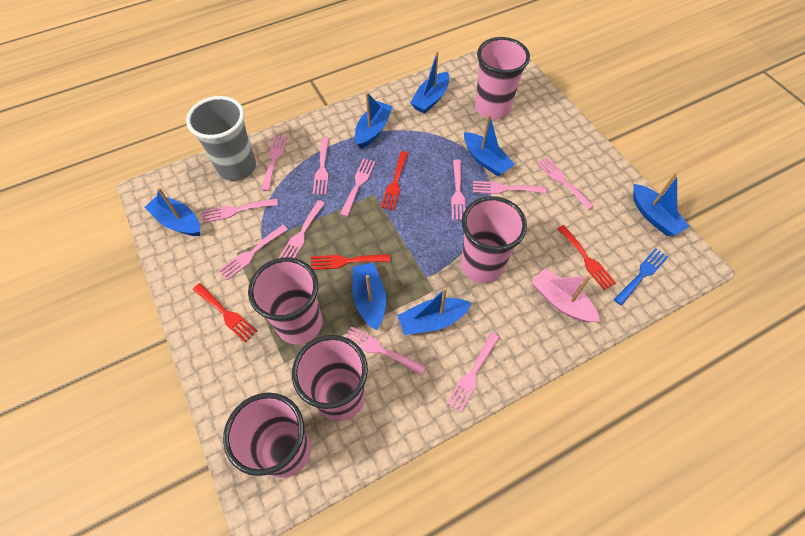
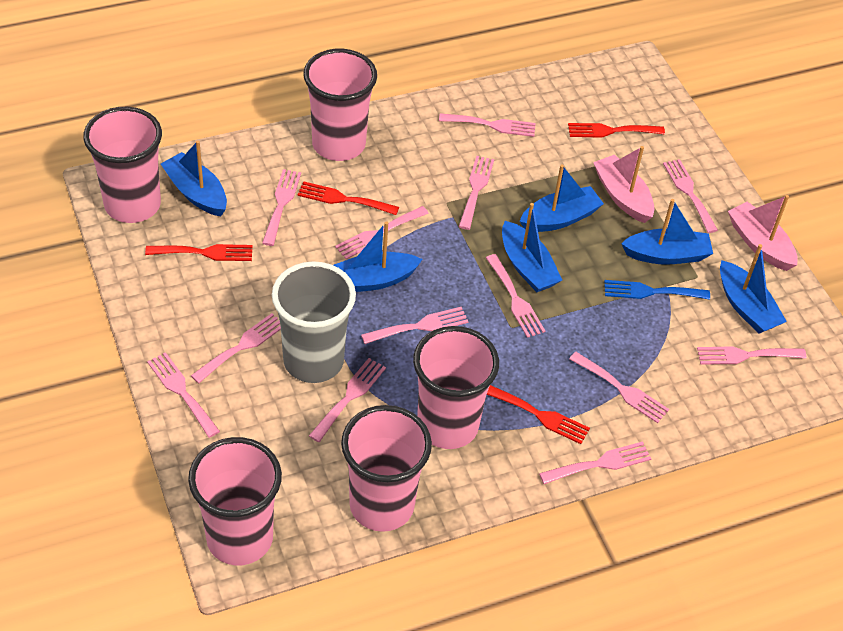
blue boat: [144,187,200,236] [352,263,386,330] [355,92,393,148] [397,287,472,335] [410,51,449,114] [464,114,515,176] [633,172,690,236] = 7 -> [161,140,227,216] [334,221,423,292] [502,203,562,293] [519,165,604,232] [621,199,713,265] [720,244,787,334] = 6
pink boat: [532,268,600,322] = 1 -> [593,146,655,223] [728,195,798,271] = 2
pink fork: [202,198,278,223] [219,225,288,280] [261,135,287,191] [279,200,325,258] [313,137,329,195] [340,158,376,217] [346,326,426,376] [446,332,499,413] [451,160,466,220] [473,181,547,194] [536,157,594,210] = 11 -> [147,352,220,438] [191,313,281,383] [262,169,301,246] [309,358,386,442] [335,206,429,259] [361,307,468,344] [439,113,536,137] [459,156,494,230] [486,254,545,338] [539,442,651,484] [569,352,669,423] [663,159,718,233] [697,346,807,365] = 13

